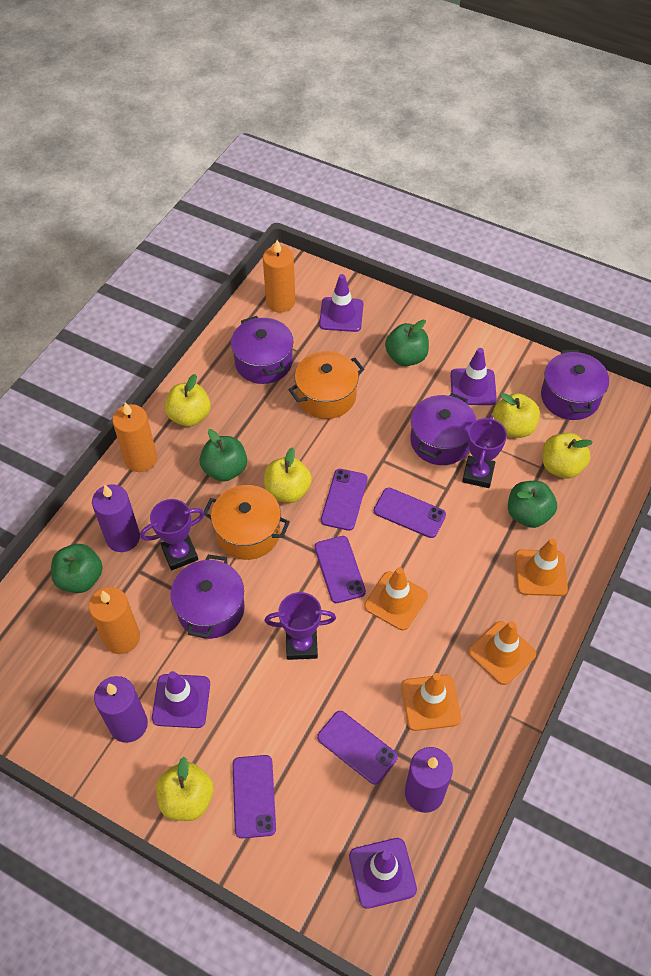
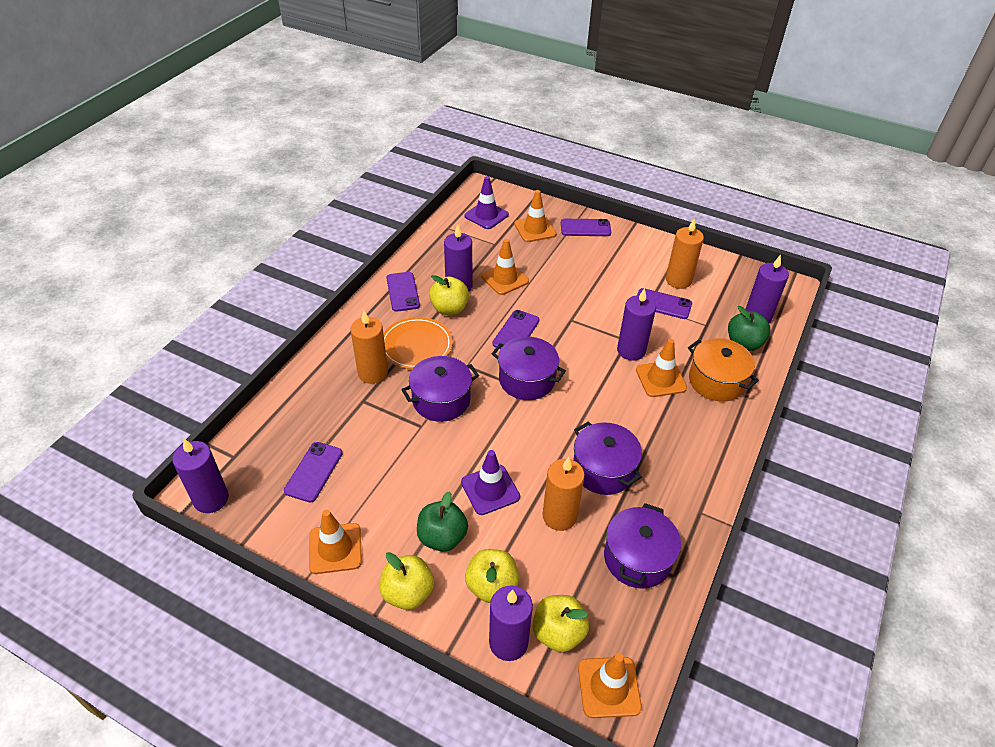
green apple: [51,544,103,593] [199,429,247,482] [385,320,429,366] [508,481,557,528] = 4 -> [417,491,468,552] [728,306,771,351] = 2
orange plate: none = 0 -> [383,317,453,369] = 1
orange pot: [204,485,290,560] [288,351,364,419] = 2 -> [688,338,759,402] = 1
orange traffic cone: [364,567,428,630] [401,673,461,731] [468,621,536,685] [515,538,568,596] = 4 -> [309,510,362,574] [481,239,529,295] [514,190,556,242] [578,653,642,718] [636,339,687,397] = 5
purple candle: [92,484,140,552] [94,676,148,743] [405,747,453,813] = 3 -> [173,439,229,513] [444,225,472,292] [489,585,533,661] [617,288,656,361] [746,255,789,323] = 5
purple traffic cone: [152,671,210,728] [319,274,363,332] [349,838,417,909] [450,348,497,405] = 4 -> [461,450,520,515] [464,176,509,229] = 2
purple trophy: [140,499,205,570] [265,592,336,660] [462,415,507,488] = 3 -> none = 0
yellow apple: [156,757,214,821] [165,374,211,427] [264,447,312,503] [493,393,540,438] [543,433,593,478] = 5 -> [380,552,434,610] [429,275,469,315] [465,549,519,603] [533,595,589,652] = 4

